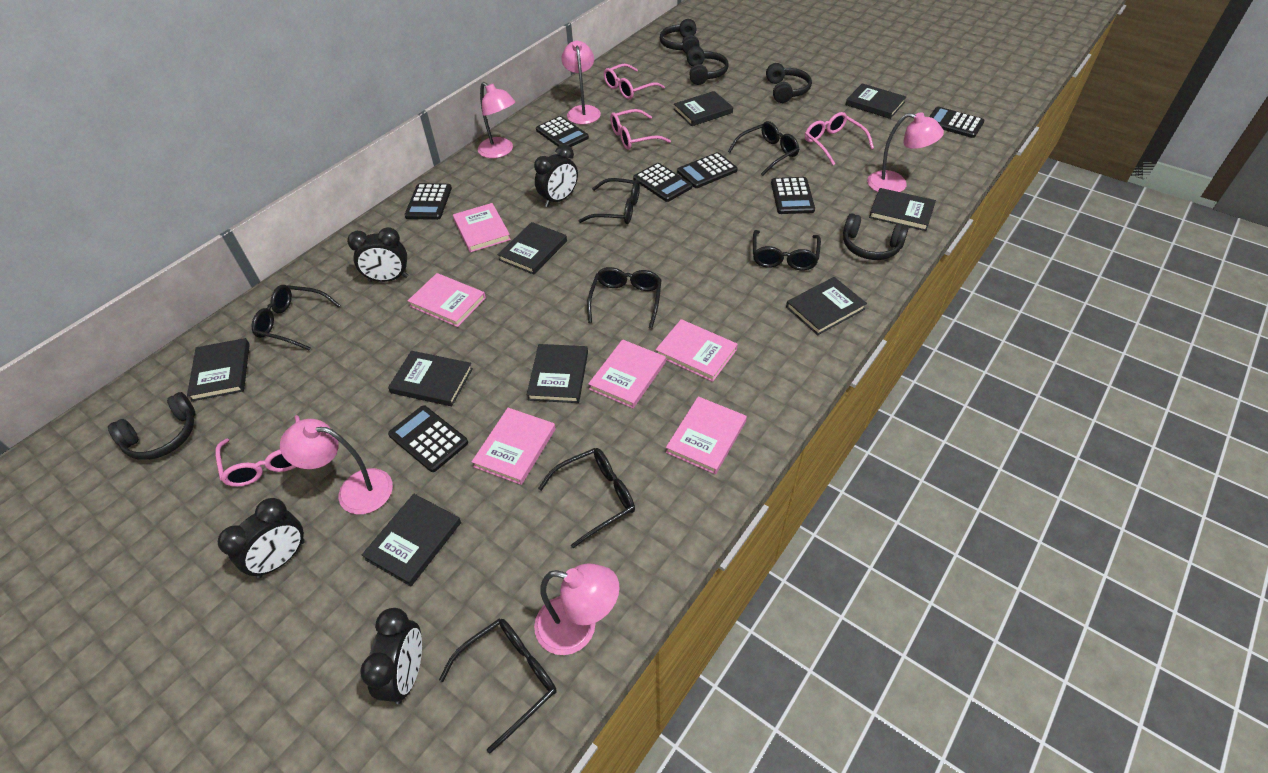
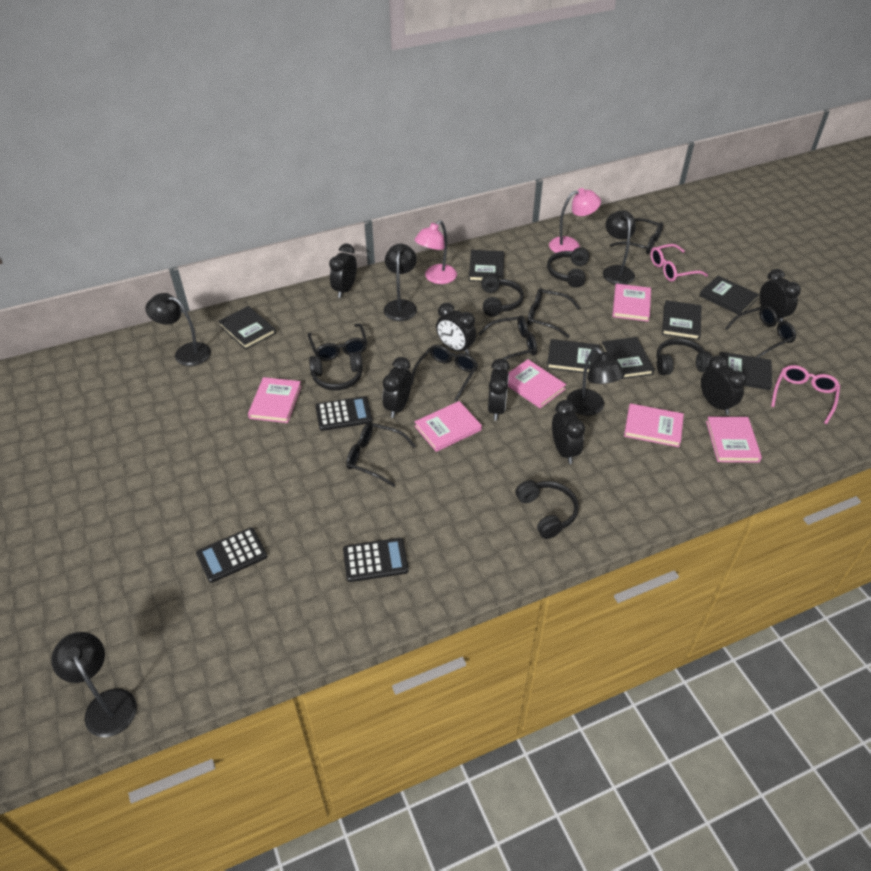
black book: [187,338,250,401] [362,494,461,586] [388,351,473,406] [498,222,567,274] [527,344,588,403] [674,91,733,126] [786,277,867,335] [846,83,906,119] [869,188,936,231] = 9 -> [218,306,276,350] [469,250,504,282] [547,339,600,374] [601,337,654,379] [662,300,702,340] [699,276,759,314] [719,352,772,390] = 7
black calculator: [388,405,468,472] [404,183,452,220] [536,116,589,147] [633,163,692,202] [677,152,738,188] [771,177,815,214] [929,107,985,138] = 7 -> [196,527,267,583] [315,396,372,431] [343,538,409,582] = 3
black clock: [218,498,305,578] [347,227,408,282] [360,608,422,704] [534,144,578,207] = 4 -> [329,244,357,298] [383,357,412,418] [436,303,476,355] [488,359,510,420] [552,400,585,464] [701,355,747,415] [759,269,801,321] = 7
black lamp: none = 0 -> [51,632,137,737] [145,293,211,366] [384,244,417,321] [567,347,625,416] [603,210,636,285] = 5
pink glasses: [215,415,300,487] [604,64,665,99] [610,109,671,150] [805,112,874,165] = 4 -> [650,244,708,282] [771,365,840,424] = 2
pink lamp: [280,419,393,514] [478,82,515,158] [534,564,620,655] [561,40,601,125] [867,112,944,192] = 5 -> [414,220,457,284] [549,188,601,253] = 2

